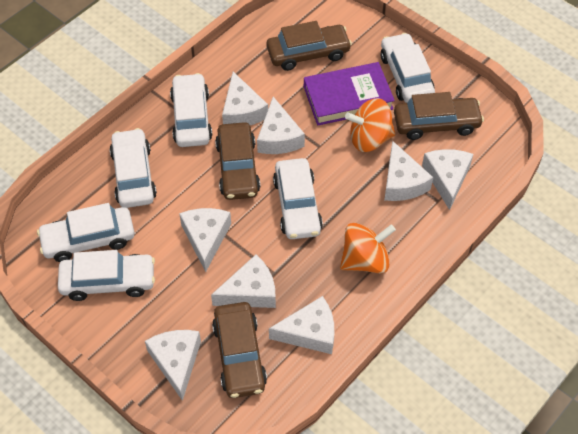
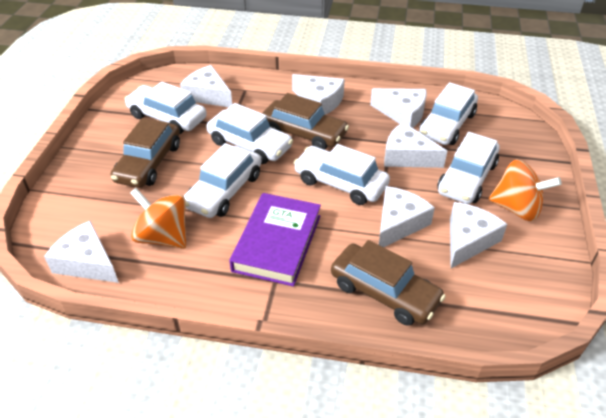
brown car: [212,302,267,398] [215,122,260,200] [267,21,352,71] [394,92,484,140] = 4 -> [111,118,180,188] [262,93,349,150] [331,240,446,326] = 3
white cheese: [145,330,201,401] [179,208,231,272] [211,255,276,308] [222,72,268,125] [257,97,305,154] [269,296,334,354] [384,140,433,201] [422,149,473,210] = 8 -> [44,221,119,283] [180,65,232,107] [292,74,345,115] [370,88,427,128] [379,186,435,247] [384,122,447,168] [450,202,507,268] = 7

